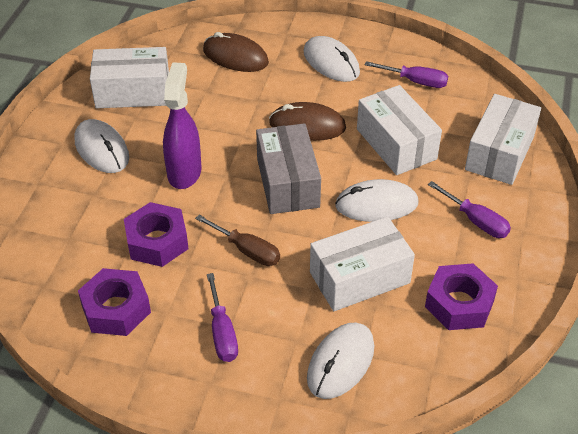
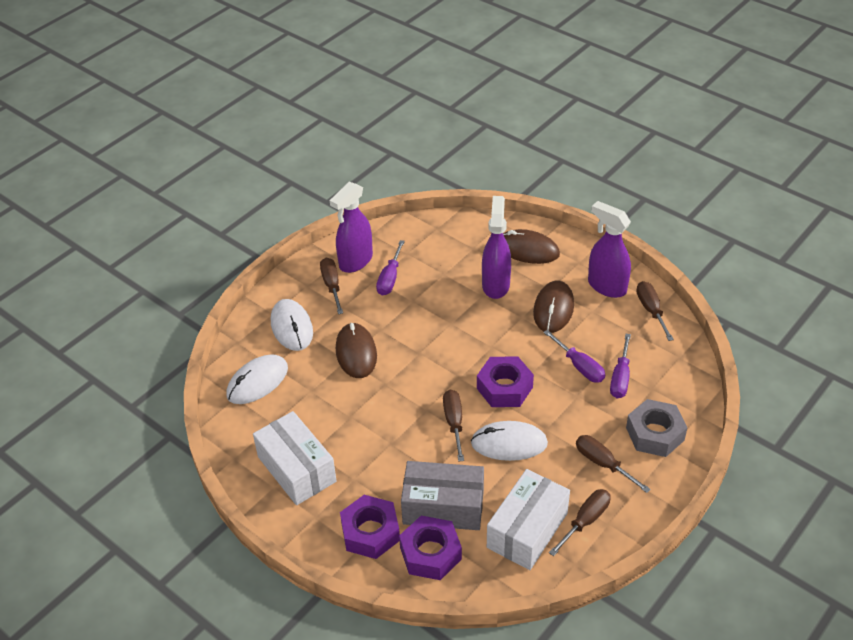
brown mouse: [203,32,269,72] [269,102,346,141] = 2 -> [336,323,377,378] [503,229,560,264] [533,281,574,333] = 3
brown screwdriver: [195,215,280,266] = 1 -> [320,258,343,314] [443,390,464,461] [549,489,611,556] [576,435,651,493] [636,281,674,341] = 5
grey nut: none = 0 -> [626,399,687,457] = 1
purple spray bottle: [163,62,202,189] = 1 -> [330,182,373,273] [482,196,511,299] [588,201,631,298] = 3
white box: [90,47,169,108] [310,217,415,311] [357,85,442,175] [465,94,541,185] = 4 -> [253,411,337,505] [487,469,570,570] = 2
white mouse: [74,119,129,173] [304,36,360,82] [307,322,374,399] [335,179,419,222] = 4 -> [226,354,288,404] [271,299,313,351] [471,421,548,461] = 3

